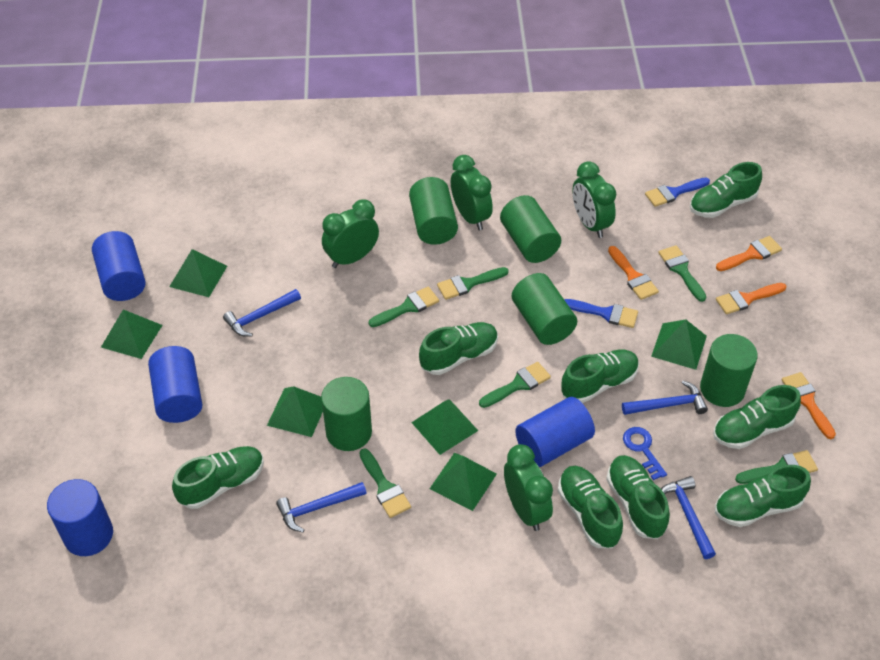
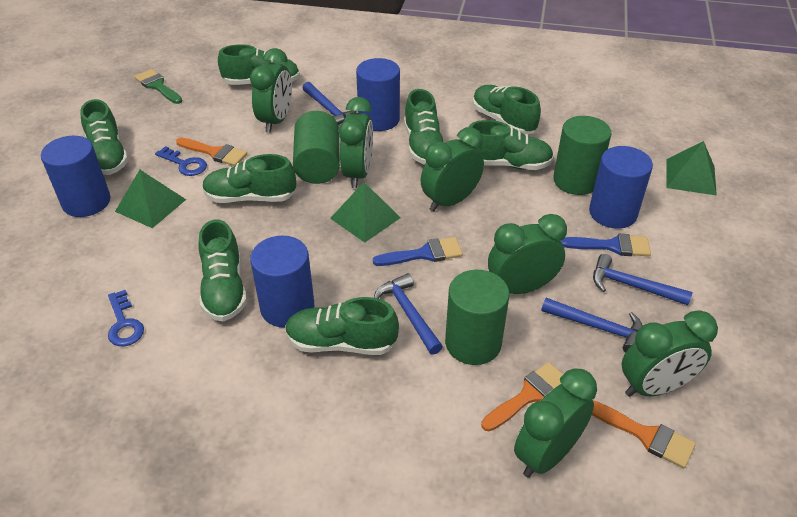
blue key: [623,427,667,480] = 1 -> [108,290,144,346] [155,146,207,176] = 2
green brush: [359,448,411,518] [369,287,439,327] [437,267,509,300] [479,362,551,408] [658,245,706,302] [735,450,818,484] = 6 -> [134,69,182,104] = 1
green clock: [322,199,379,268] [451,155,493,230] [504,444,553,531] [572,161,616,238] = 4 -> [250,48,292,133] [339,97,373,188] [421,127,484,212] [488,214,567,294] [514,368,597,478] [622,310,718,397] = 6
green cylinder: [321,377,372,451] [409,177,458,245] [500,195,561,263] [512,273,577,345] [700,334,758,407] = 5 -> [293,111,340,184] [445,270,509,365] [553,116,611,195] = 3
green pyramid: [101,309,162,359] [169,249,227,297] [267,386,323,437] [411,399,478,455] [430,453,497,511] [651,319,707,370] = 6 -> [115,170,186,228] [330,182,401,243] [666,141,717,196] = 3
orange brush: [608,246,659,300] [716,236,782,271] [716,283,786,314] [781,372,836,439] = 4 -> [176,138,247,166] [481,362,563,431] [592,401,696,468] = 3

